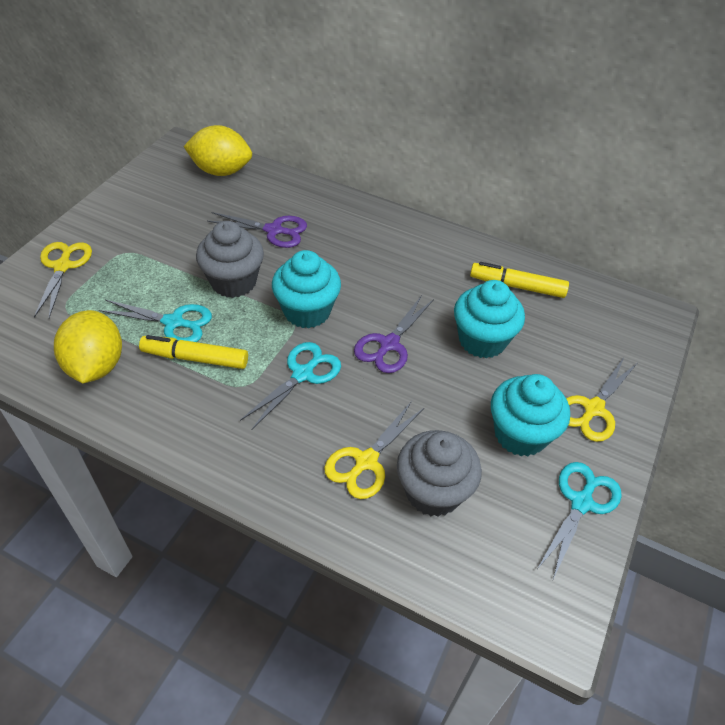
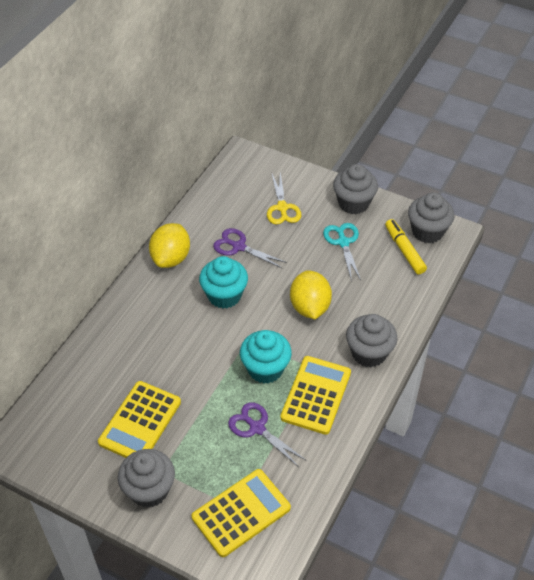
grey cupcake: [196,221,264,298] [397,430,482,517] = 2 -> [118,449,175,508] [333,164,378,214] [346,314,397,367] [408,192,454,243] = 4
turquoise cupcake: [272,250,341,328] [454,280,525,359] [491,374,570,456] = 3 -> [199,256,248,308] [240,330,292,384] = 2
turquoise scissors: [99,300,212,342] [240,342,341,429] [537,462,622,579] = 3 -> [323,223,361,282] = 1
yellow calculator: none = 0 -> [98,381,181,458] [192,469,291,557] [281,356,351,435] = 3
yellow marker: [139,335,248,369] [470,262,569,298] = 2 -> [385,219,427,274] = 1
yellow scissors: [34,242,92,318] [324,401,425,499] [566,358,637,442] = 3 -> [267,172,301,225] = 1

